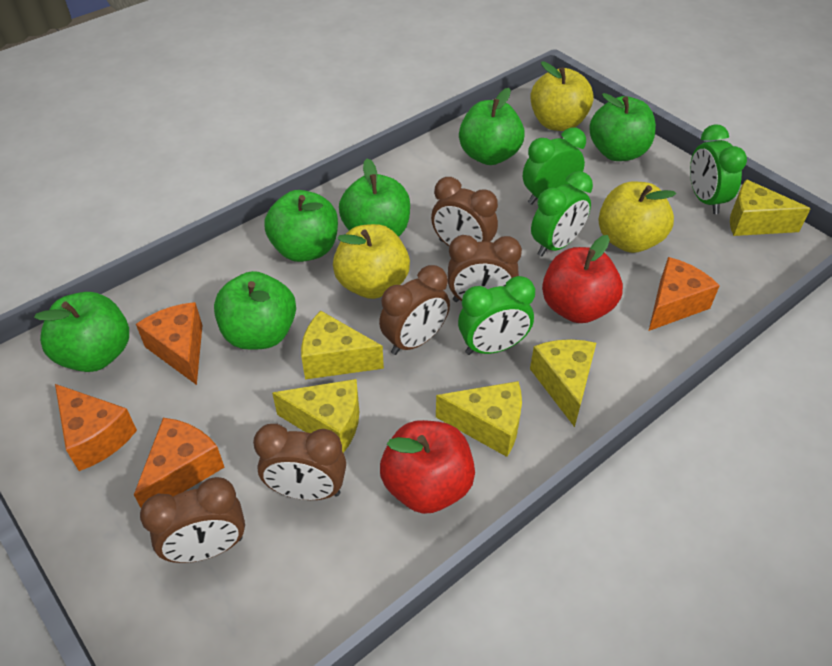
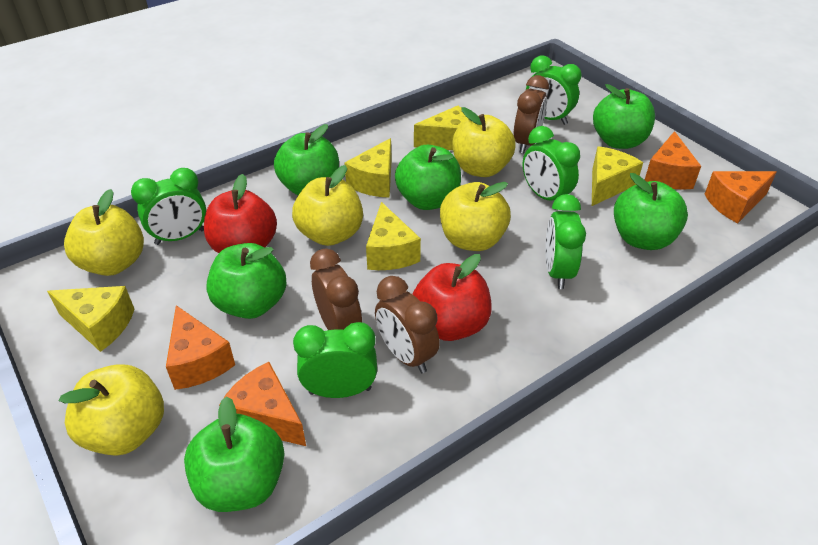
brown clock: [140,477,245,563] [253,424,346,500] [379,265,450,355] [431,177,498,246] [448,235,522,302] = 5 -> [310,248,362,330] [375,276,440,373] [514,75,549,153] = 3
green clock: [458,276,535,355] [523,127,586,205] [531,171,593,257] [690,124,747,214] = 4 -> [131,168,206,245] [293,322,377,398] [523,126,580,201] [526,55,582,125] [545,194,586,289] = 5
yellow apple: [333,224,410,299] [530,61,594,131] [599,181,676,253] = 3 -> [59,364,164,456] [64,189,144,276] [292,165,363,246] [440,182,511,251] [452,107,516,177] = 5

